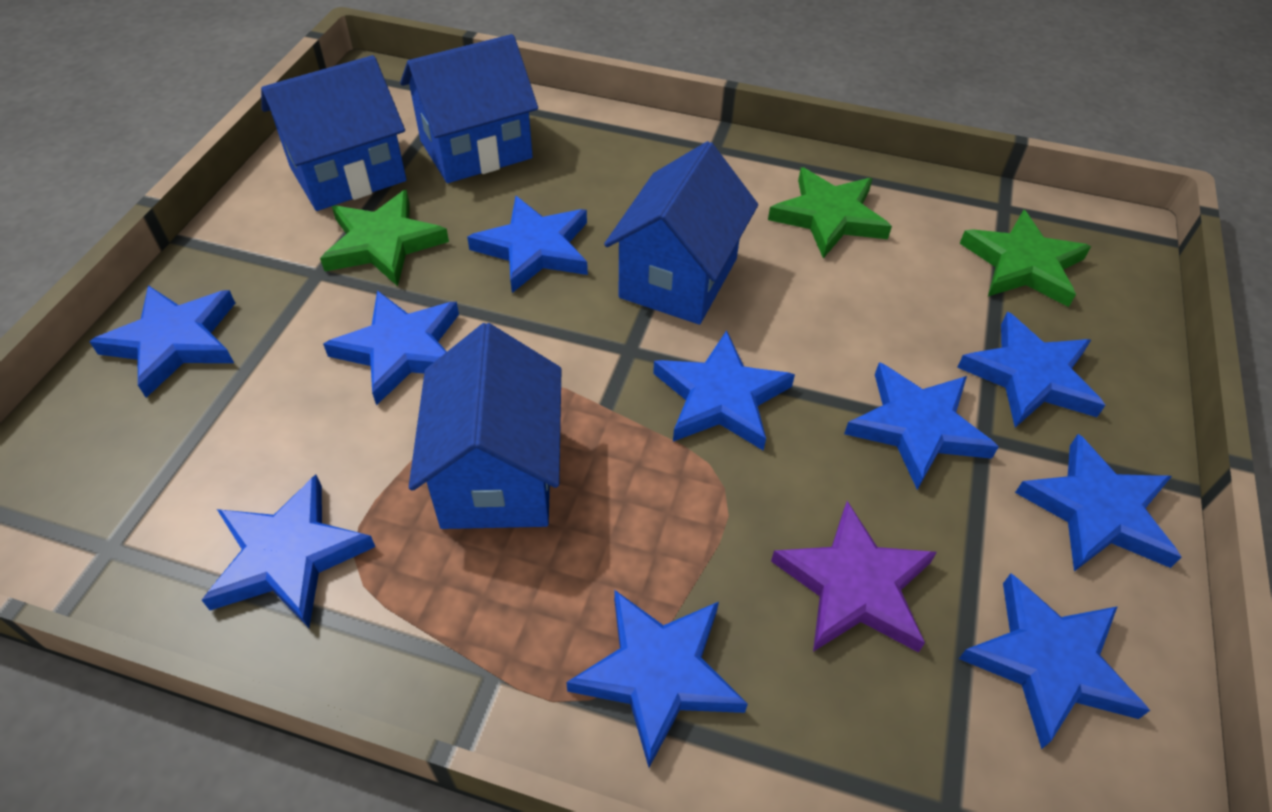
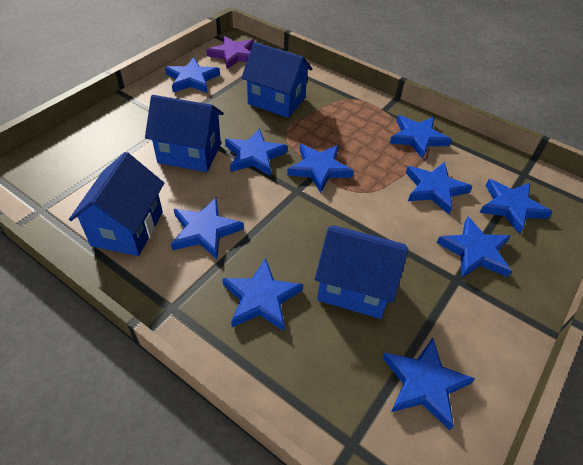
green star: [320,190,449,286] [768,167,892,258] [960,210,1091,307] = 3 -> none = 0

